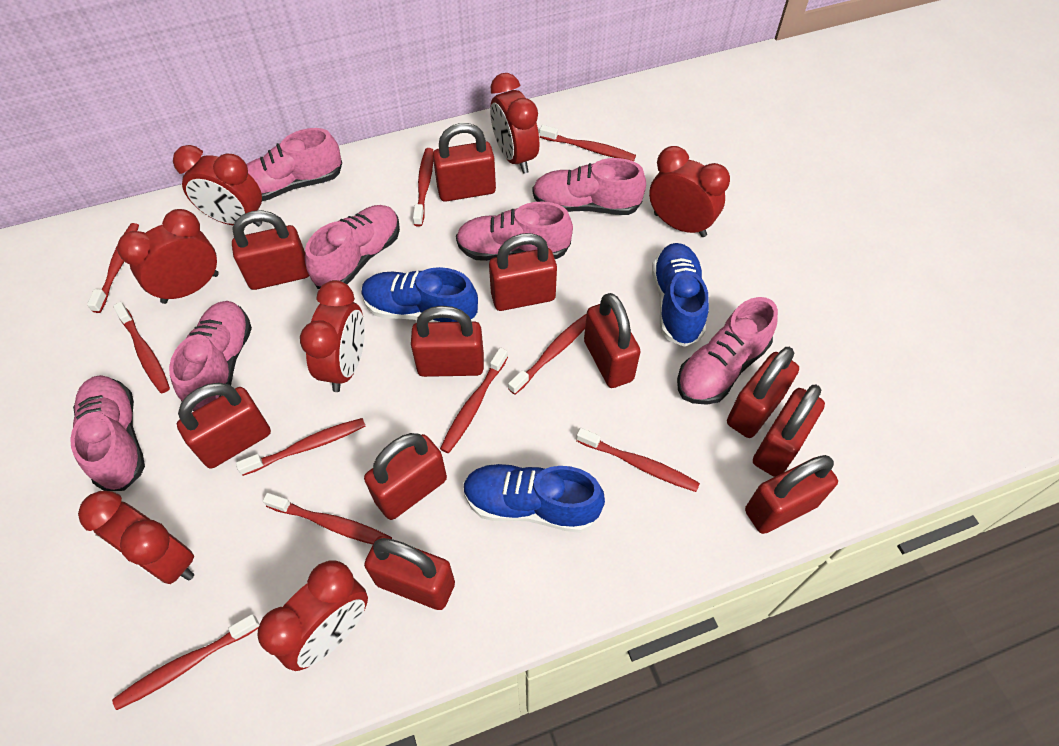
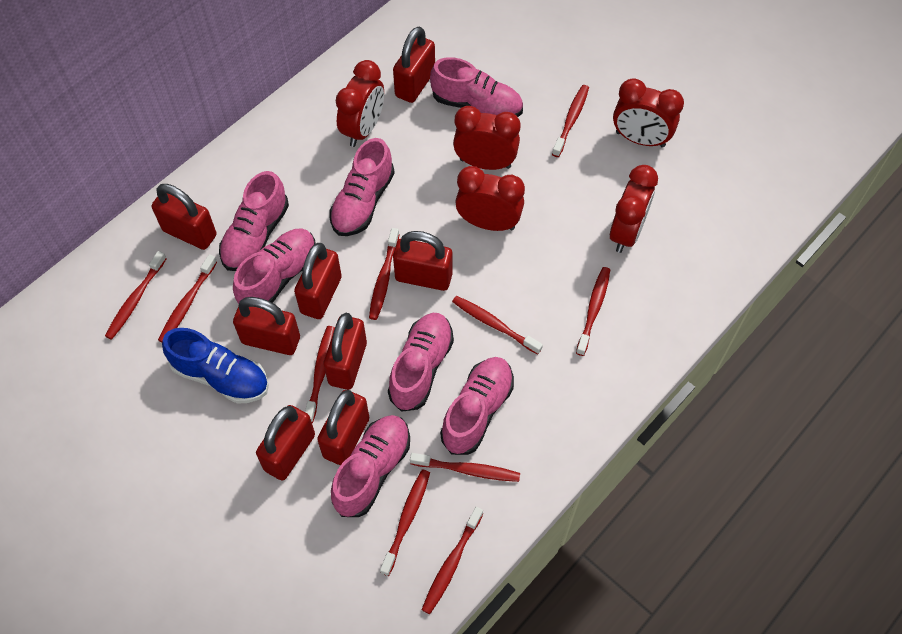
blue shoe: [361,267,478,322] [463,464,605,533] [652,243,709,347] = 3 -> [162,328,269,404] = 1
red clock: [78,491,194,584] [117,209,219,304] [173,145,262,227] [257,561,368,671] [300,280,365,392] [490,73,539,174] [649,146,730,237] = 7 -> [336,60,384,147] [453,106,520,170] [455,166,525,231] [610,165,658,253] [613,78,684,147] = 5
red padlock: [177,383,271,469] [232,210,309,290] [364,433,447,520] [364,536,455,610] [411,306,484,377] [433,123,496,202] [489,233,557,311] [584,293,641,388] [727,347,799,438] [745,455,838,534] [753,385,825,477] = 11 -> [152,184,216,250] [233,297,300,355] [256,405,315,481] [294,243,342,319] [317,390,369,465] [324,313,367,390] [393,27,435,103] [393,231,453,291] = 8

